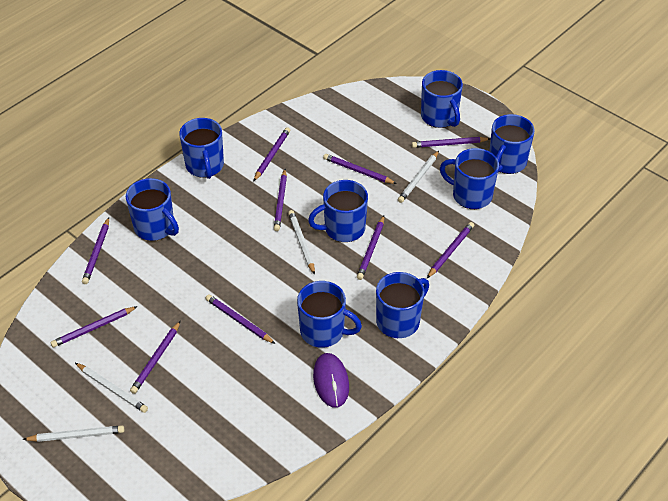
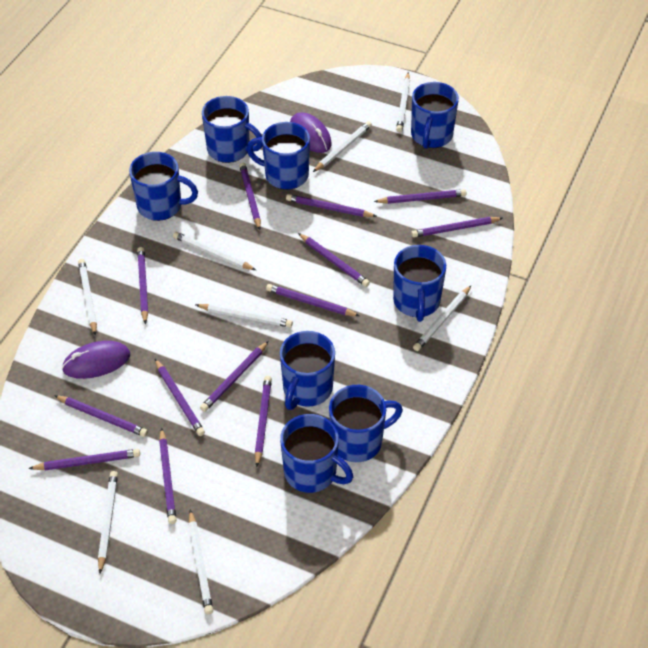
purple mouse: [313,353,349,408] = 1 -> [62,341,130,379] [290,112,332,153] = 2
purple pencil: [51,306,138,348] [82,217,109,284] [130,321,180,394] [206,294,275,344] [253,127,290,182] [274,169,287,231] [323,154,397,184] [357,216,384,280] [412,137,490,148] [427,222,474,278] = 10 -> [28,449,140,470] [54,395,148,437] [137,247,148,324] [155,359,205,436] [159,428,177,524] [200,341,269,412] [239,162,261,230] [255,376,272,467] [266,284,359,316] [286,194,377,217] [298,233,370,287] [374,189,467,204] [411,217,503,237] = 13
white pencil: [23,425,124,442] [75,363,148,413] [288,210,315,275] [398,151,439,203] = 4 -> [78,259,97,335] [98,471,118,574] [173,232,256,270] [189,510,213,614] [195,304,293,328] [313,121,372,172] [396,72,410,132] [413,286,471,351] = 8

